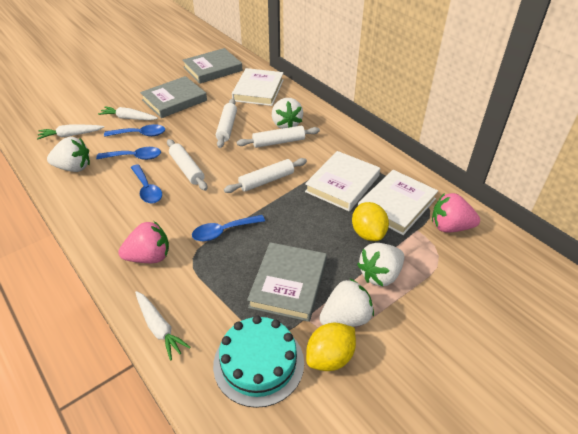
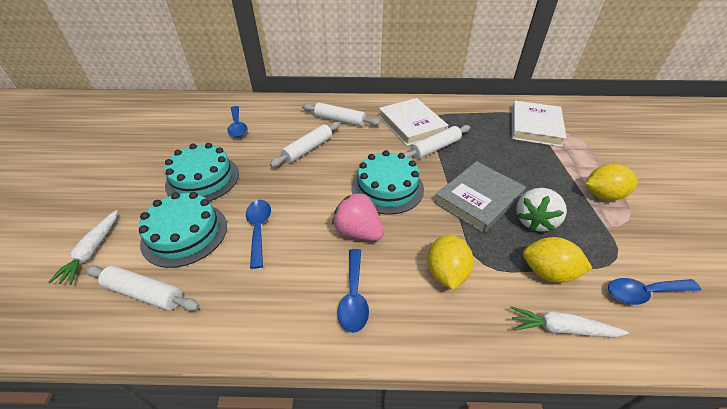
grey book: [140,76,207,118] [182,48,242,84] [247,242,327,322] = 3 -> [434,161,526,234] = 1
pink strawberry: [118,221,169,263] [432,193,480,233] = 2 -> [332,192,384,241] = 1
turquoise cake: [213,315,304,408] = 1 -> [139,192,227,268] [164,143,239,201] [351,150,424,214] = 3
white book: [232,68,284,106] [305,151,380,211] [358,170,438,235] = 3 -> [379,98,448,146] [512,101,567,147] = 2
white carrot: [37,125,104,139] [98,106,158,120] [135,291,190,361] = 3 -> [48,210,118,285] [510,306,629,337] = 2
white strawberry: [47,137,90,172] [272,98,303,129] [319,279,374,327] [357,243,404,286] = 4 -> [516,188,567,232] = 1
yellow lemon: [306,323,356,371] [352,202,389,241] = 2 -> [427,234,474,289] [523,237,592,283] [585,164,638,201] = 3

